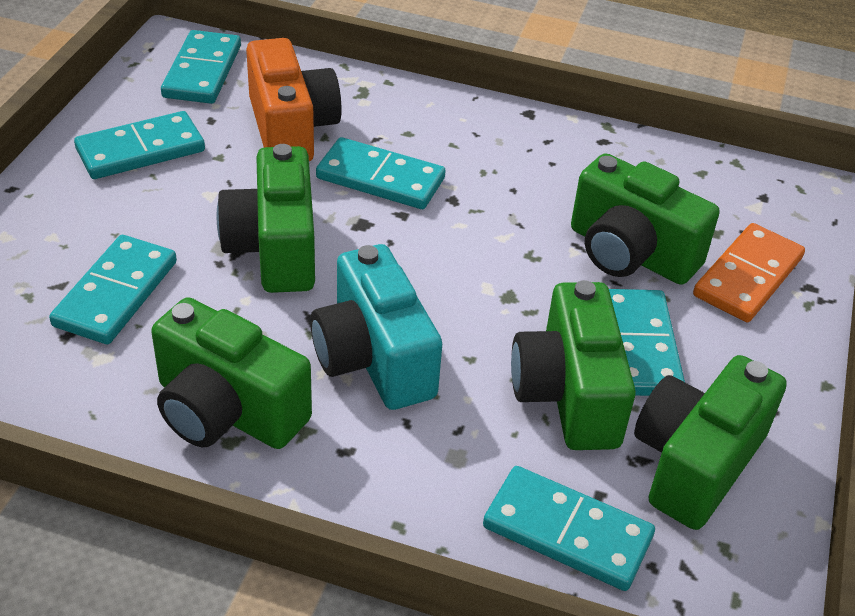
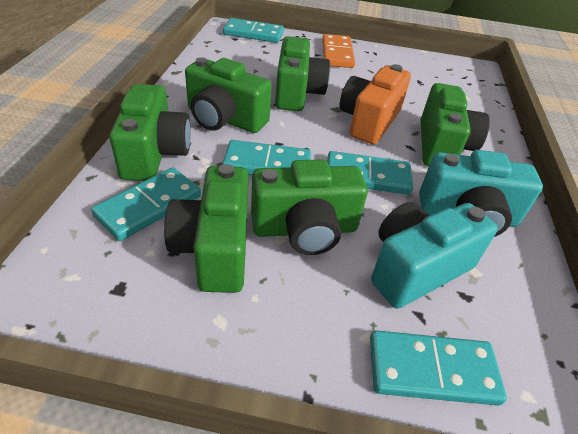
green camera: [151,297,312,449] [216,144,315,293] [511,280,636,450] [571,153,720,285] [634,355,787,530] = 5 -> [110,84,191,181] [164,164,249,293] [185,57,272,133] [251,159,368,255] [275,36,330,111] [421,83,490,166] = 6
turquoise camera: [310,244,442,410] = 1 -> [371,202,498,309] [419,150,543,237] = 2
turquoise domino: [49,235,177,344] [74,111,205,179] [161,30,241,104] [316,137,446,209] [483,466,655,591] [609,289,685,396] = 6 -> [91,167,201,241] [222,140,311,175] [223,18,284,43] [327,151,413,195] [370,330,507,406] = 5

